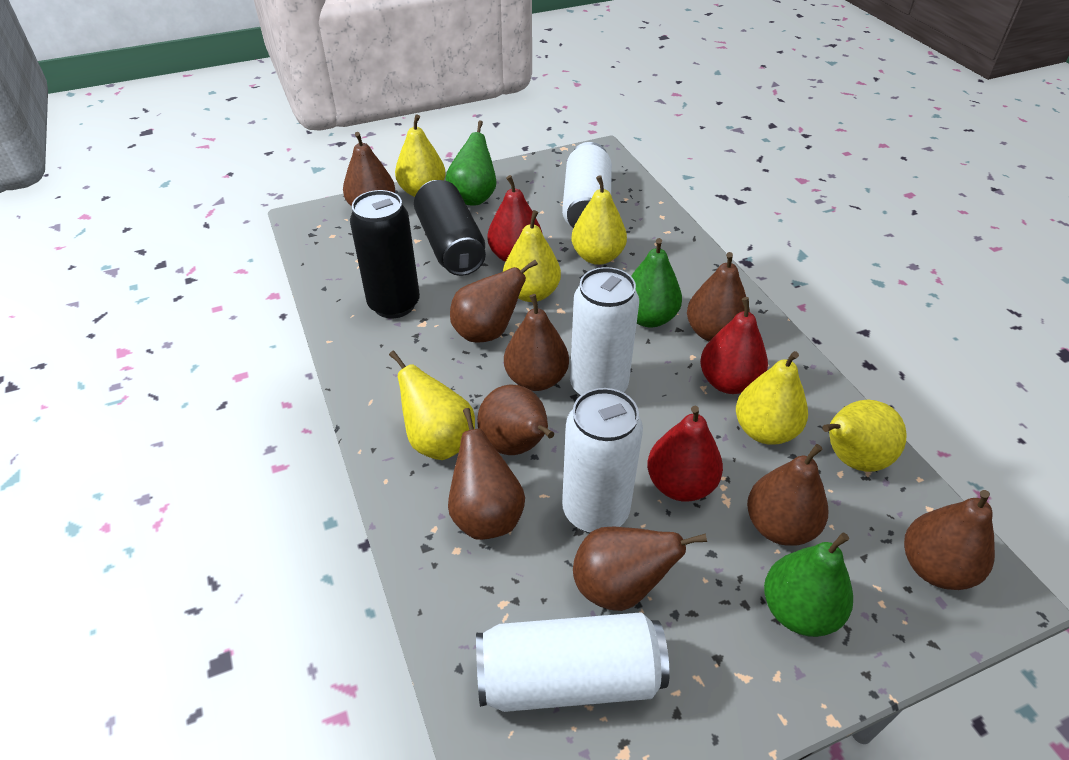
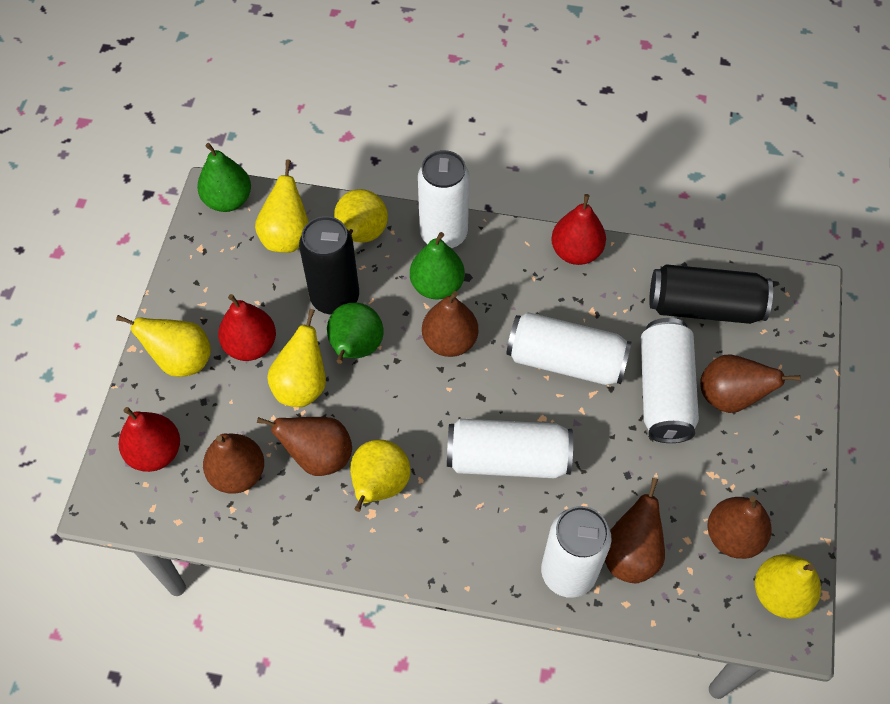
brown pear: [343,132,395,207] [448,408,525,540] [450,260,538,343] [477,385,554,455] [504,294,569,391] [573,527,707,611] [687,252,750,341] [747,444,828,546] [904,490,995,590] = 9 -> [203,434,264,494] [257,417,352,476] [422,291,478,357] [605,478,665,583] [700,355,801,413] [708,496,771,559] = 6
white can: [476,612,670,712] [562,142,612,228] [562,388,643,533] [570,267,639,396] = 4 -> [418,150,470,249] [447,419,573,478] [506,312,631,385] [541,506,611,598] [641,318,699,443] = 5

